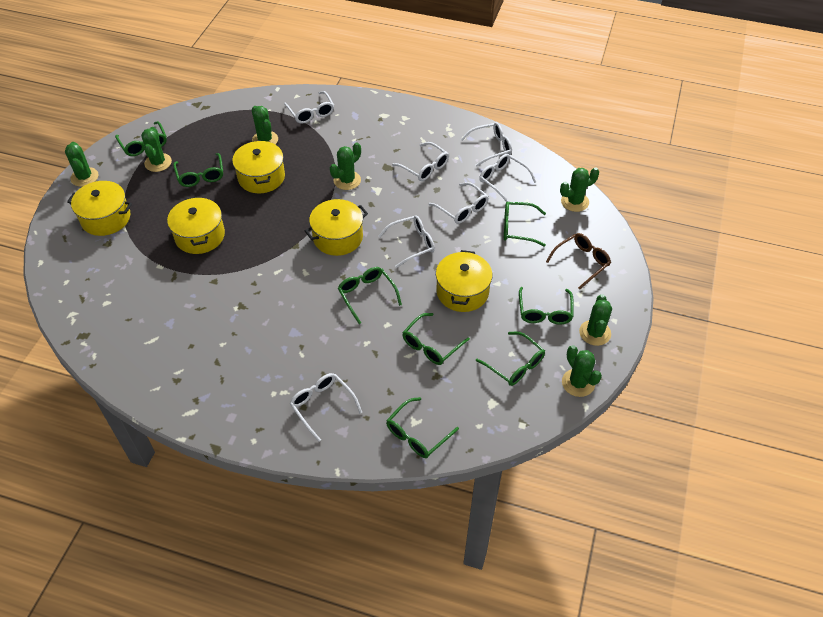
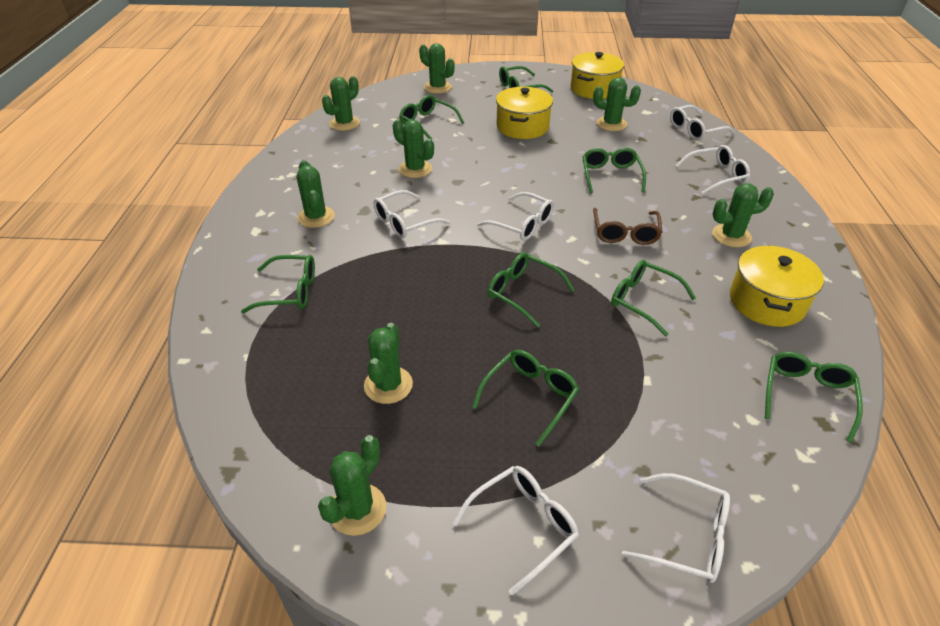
green cactus: [65,142,98,187] [141,127,172,172] [252,106,278,145] [330,143,361,190] [560,167,599,212] [562,345,602,397] [579,294,612,346] = 7 -> [297,160,335,228] [318,435,386,536] [322,76,360,131] [364,323,413,404] [393,119,434,178] [419,43,455,94] [593,77,641,131] [712,183,774,247] = 8
white glasses: [284,91,334,124] [290,373,362,442] [378,215,435,268] [392,142,449,181] [429,182,489,224] [460,122,512,167] [479,154,537,202] = 7 -> [373,190,450,239] [452,466,579,595] [477,192,554,241] [622,473,730,583] [670,105,735,140] [675,145,750,195] = 6
yellow pot: [67,181,132,236] [167,197,225,254] [232,140,285,193] [305,199,368,256] [436,250,492,312] = 5 -> [496,87,553,139] [571,52,624,99] [730,245,824,327] = 3

